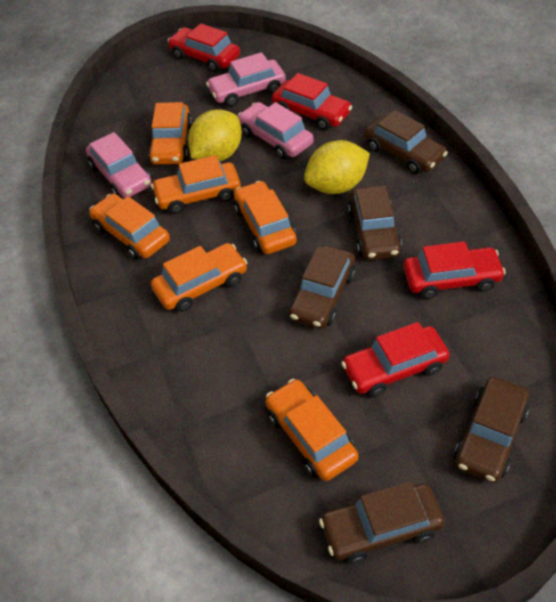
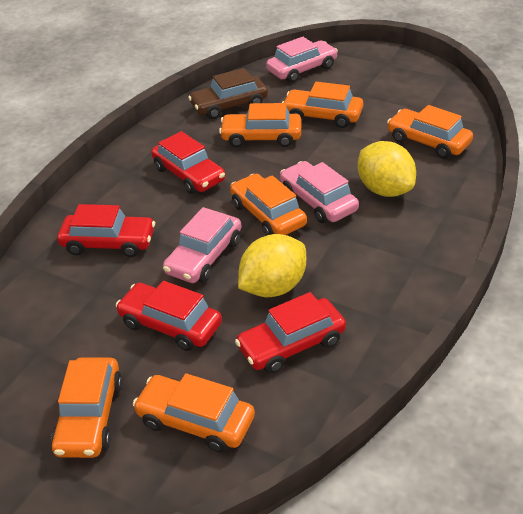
brown car: [289,246,356,329] [319,482,444,564] [348,186,402,260] [364,110,448,174] [454,377,529,483] = 5 -> [188,68,268,119] = 1

